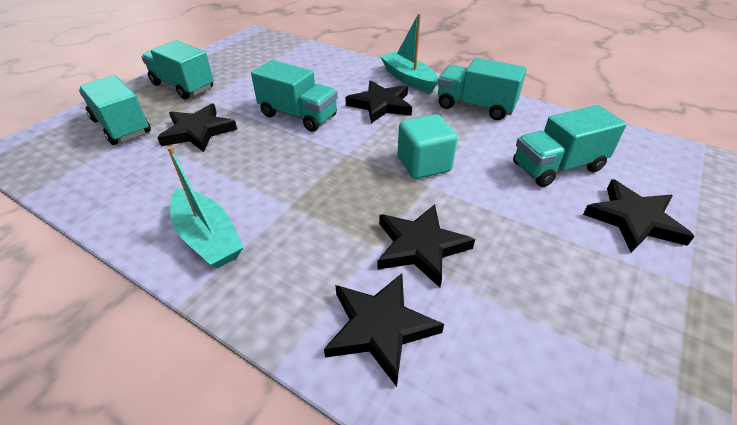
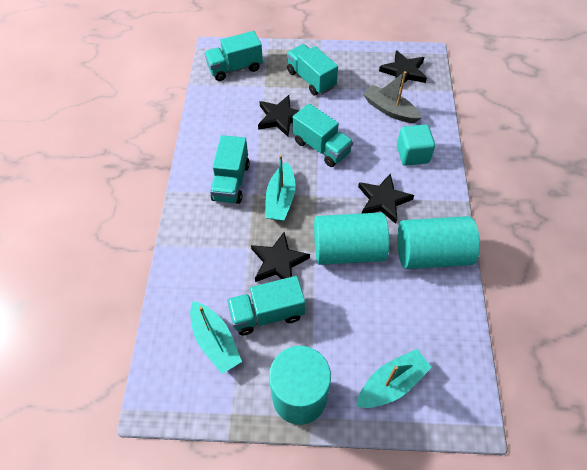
black star: [157,103,237,152] [324,273,444,387] [345,80,412,123] [377,204,475,287] [583,179,695,253] = 5 -> [251,232,310,282] [258,95,300,137] [358,173,414,224] [379,50,427,86] = 4
grey boat: none = 0 -> [363,71,422,123] = 1
turquoise boat: [168,146,244,269] [380,13,438,93] = 2 -> [190,301,242,374] [265,155,295,221] [356,349,432,408] = 3
turquoise cylinder: none = 0 -> [269,346,331,425] [314,212,389,265] [397,216,480,269] = 3

